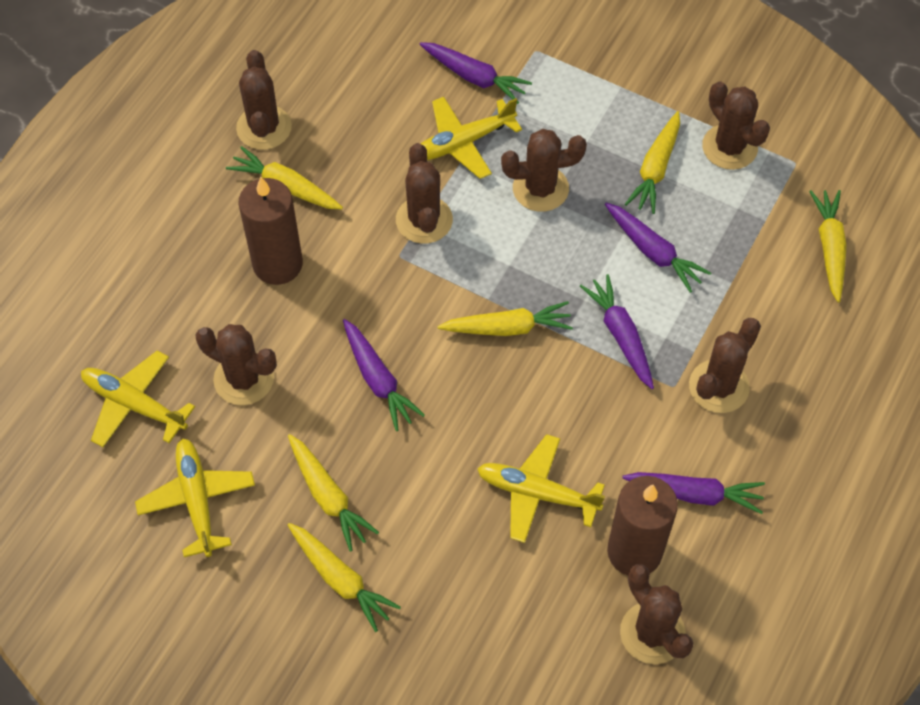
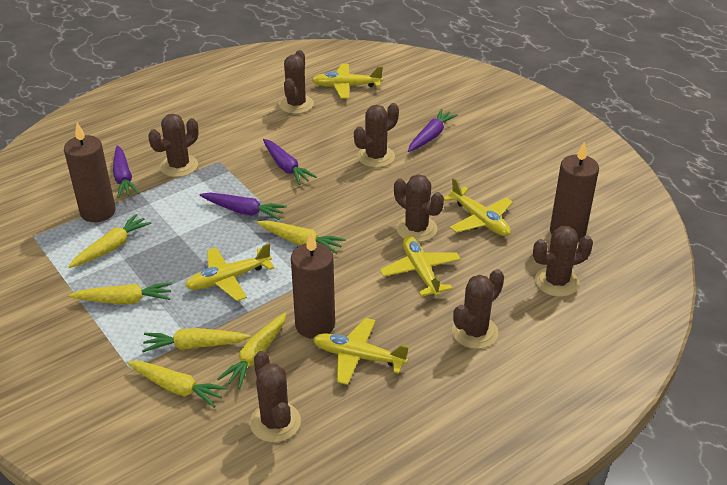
brown candle: [239,177,303,285] [607,476,678,575] = 2 -> [64,123,116,222] [291,232,335,339] [550,141,599,242] = 3
purple carrot: [343,319,425,431] [420,42,532,104] [580,274,654,389] [605,202,711,293] [622,472,765,514] = 5 -> [113,145,139,198] [200,192,287,220] [263,139,317,185] [408,109,458,152] = 4
yellow plane: [81,351,195,447] [135,439,255,557] [420,97,522,179] [477,434,605,543] = 4 -> [185,243,274,301] [312,64,383,99] [313,318,409,385] [380,236,461,297] [444,178,513,236] = 5

